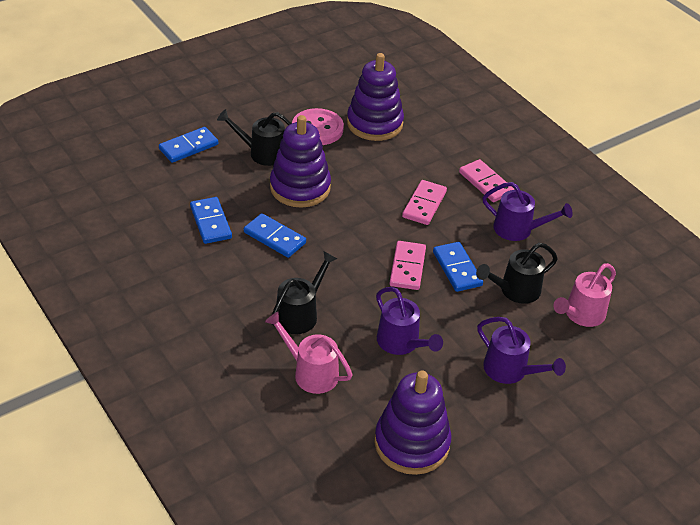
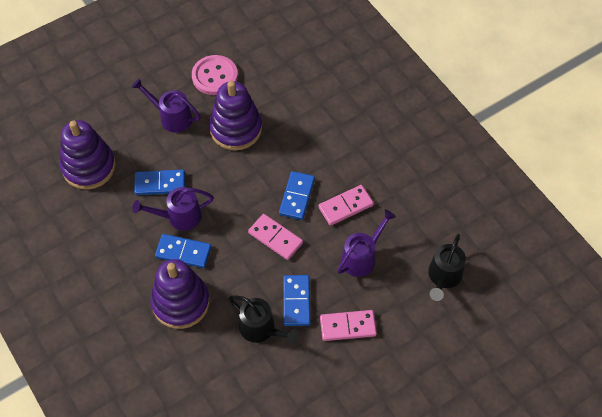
black watering can: [217,109,292,166] [272,251,337,334] [476,243,558,304] = 3 -> [229,296,299,344] [428,234,466,301] = 2
pink watering can: [265,311,353,394] [553,263,616,327] = 2 -> none = 0

